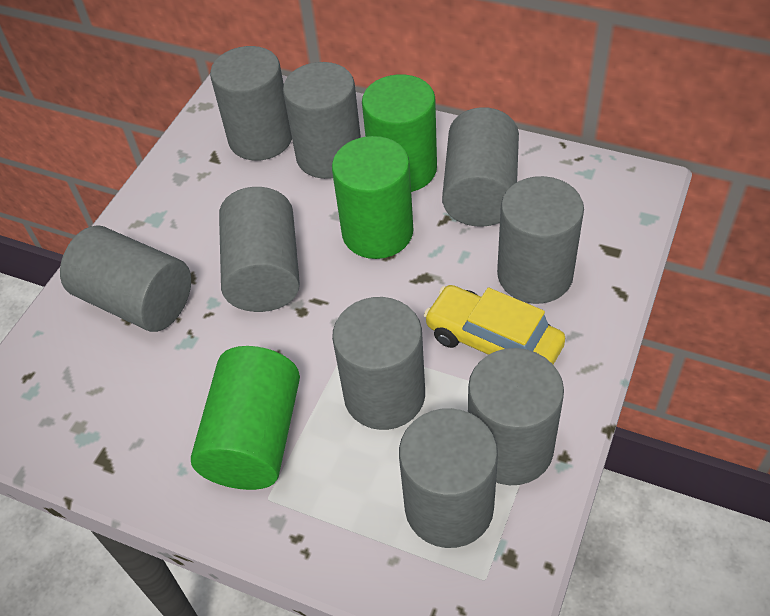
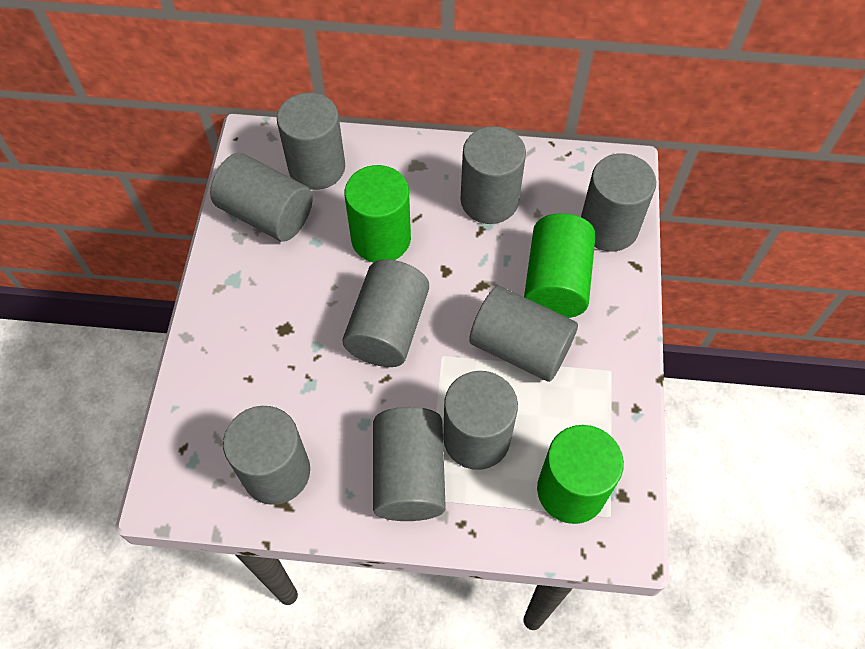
yellow car: [424,285,565,365] = 1 -> none = 0

